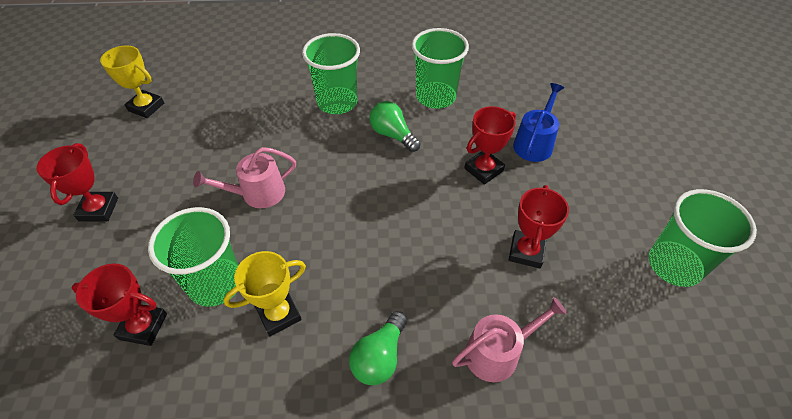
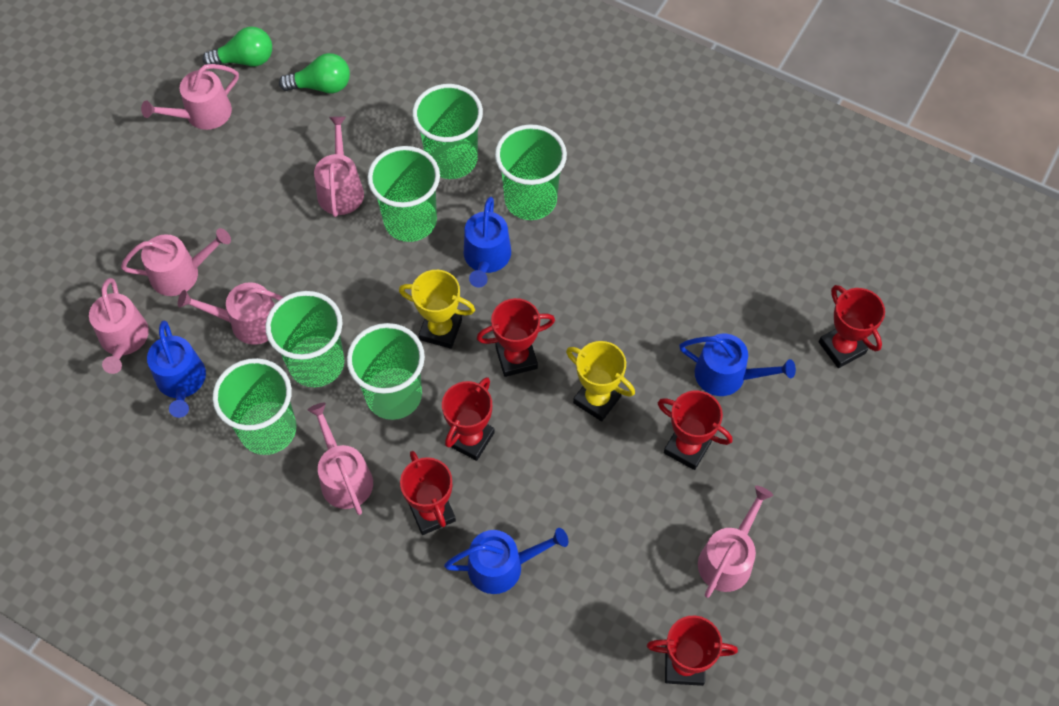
blue watering can: [513,83,564,162] = 1 -> [147,321,206,418] [444,528,568,594] [464,197,511,288] [679,334,796,396] = 4
green cup: [148,207,239,307] [302,33,360,114] [412,28,469,109] [649,189,757,287] = 4 -> [212,358,296,455] [265,291,344,387] [347,323,425,420] [367,146,440,242] [412,84,483,179] [495,124,567,220] = 6
pink watering can: [193,147,296,208] [452,297,567,382] = 2 -> [89,278,149,374] [121,228,231,296] [141,64,239,130] [178,282,284,345] [308,403,373,515] [314,116,364,217] [698,486,773,598] = 7
red trophy: [36,143,118,222] [72,264,167,346] [464,106,516,185] [509,185,569,268] = 4 -> [400,451,456,535] [442,377,495,461] [477,298,555,377] [647,616,738,686] [658,391,732,470] [819,285,885,368] = 6

